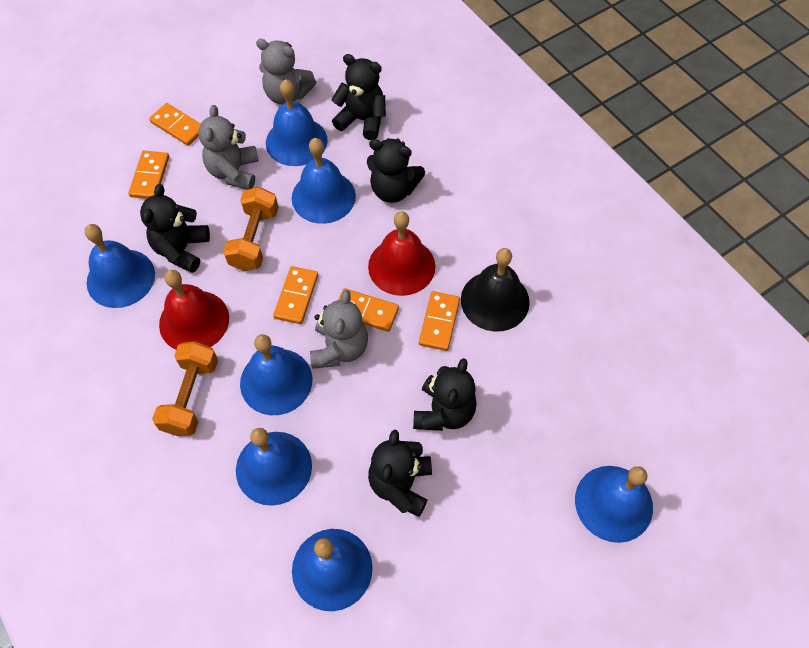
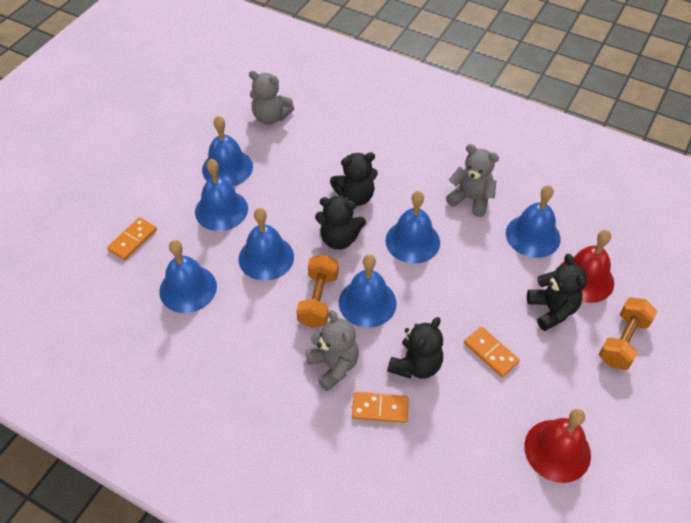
black bell: [461,248,530,332] = 1 -> none = 0
black teddy bear: [140,184,210,273] [331,54,386,140] [367,138,425,203] [368,430,432,517] [413,358,477,431] = 5 -> [315,195,366,250] [330,152,378,206] [387,317,443,379] [527,254,587,331] = 4
orange domino: [128,151,169,199] [149,103,201,146] [273,266,318,324] [338,288,399,332] [419,291,460,351] = 5 -> [107,217,157,260] [352,392,409,423] [464,327,520,377] = 3

